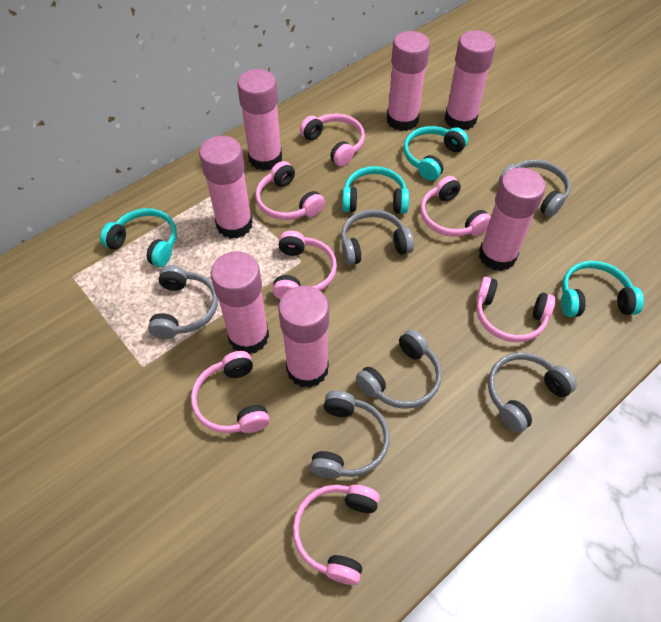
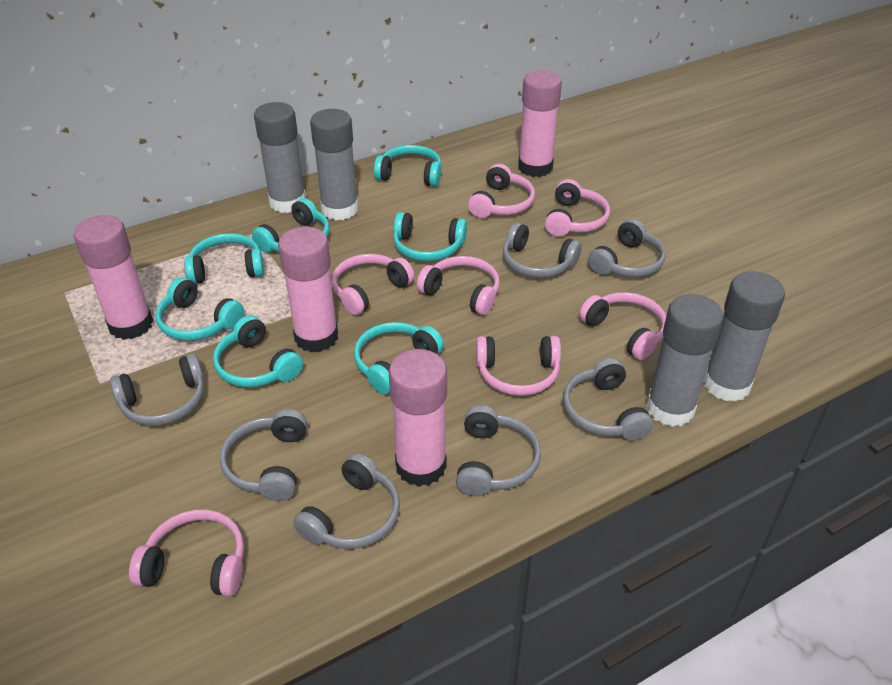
grey glue stick: none = 0 -> [254,102,306,213] [310,109,358,220] [646,294,724,427] [703,271,785,402] = 4
grey headphones: [148,265,218,339] [310,391,390,478] [341,209,414,265] [356,329,442,409] [488,353,577,433] [498,159,571,217] = 6 -> [110,354,204,426] [220,409,307,501] [293,453,400,549] [456,405,541,496] [503,223,581,278] [563,358,653,441] [588,219,666,277] = 7
pink glue stick: [199,136,253,239] [211,251,269,354] [237,69,282,171] [278,286,329,388] [387,31,430,131] [445,30,496,130] [479,167,546,271] = 7 -> [74,215,153,340] [278,227,338,353] [389,349,447,487] [518,71,562,177] = 4
turquoise headphones: [100,208,177,267] [342,166,409,214] [403,126,468,181] [561,261,644,317] = 4 -> [155,277,244,341] [184,233,264,284] [213,315,303,387] [252,198,330,253] [354,322,444,394] [374,145,442,187] [393,212,467,261] = 7

